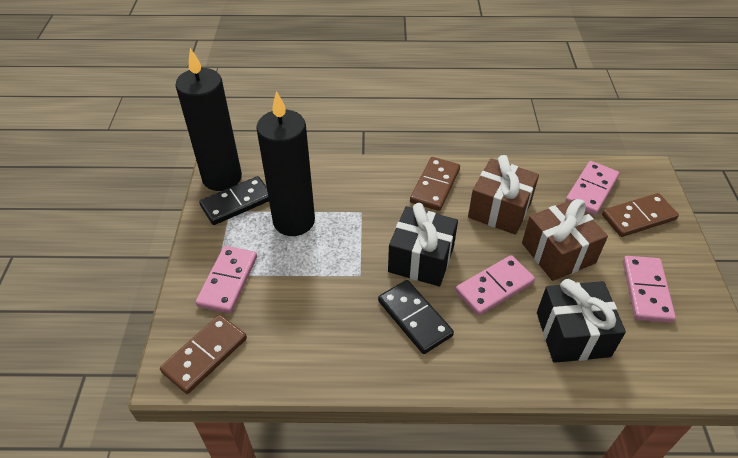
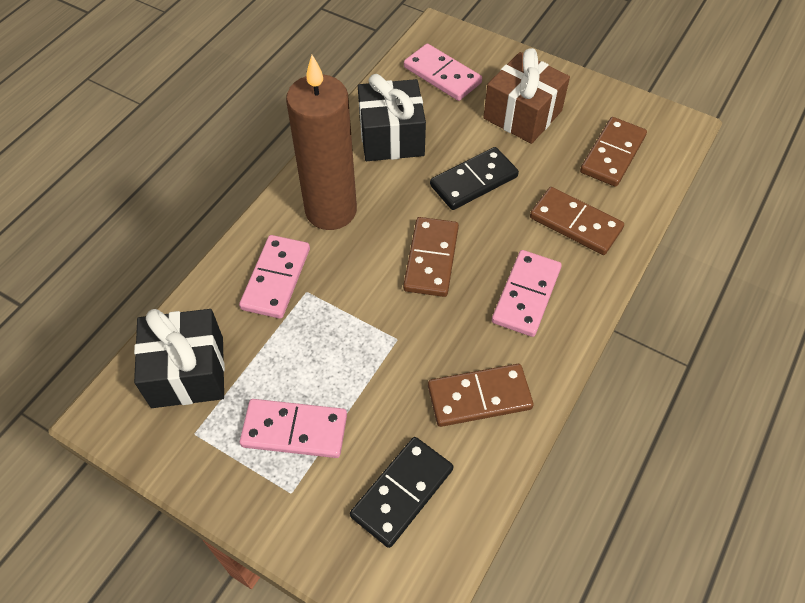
black candle: [175,48,242,191] [256,91,315,236] = 2 -> none = 0
brown candle: none = 0 -> [286,55,357,230] = 1
brown domino: [160,315,247,394] [410,157,460,211] [602,193,679,237] = 3 -> [403,217,459,297] [428,364,534,427] [530,187,624,255] [580,117,647,187] = 4
brown gift: [468,155,539,235] [522,199,608,281] = 2 -> [483,48,570,144] = 1

